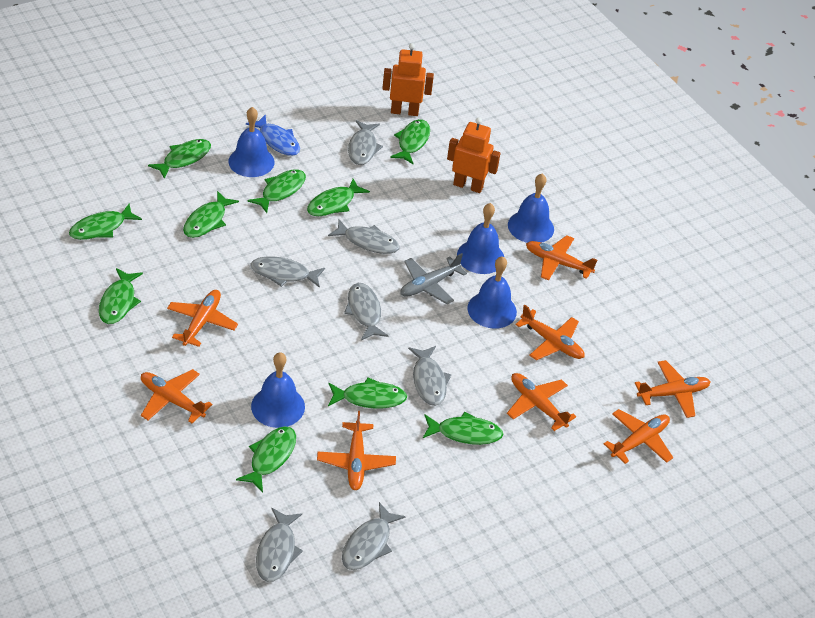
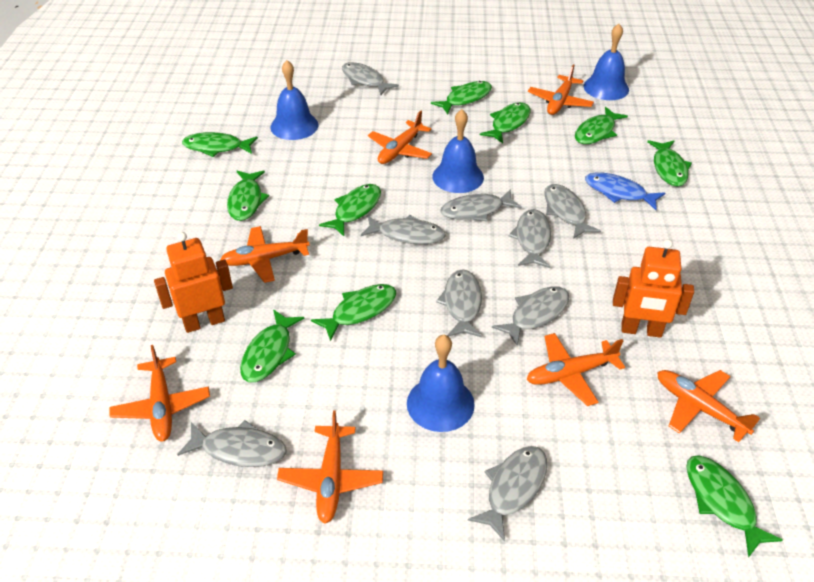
blue bell: [228,107,275,177] [251,352,305,428] [457,203,504,274] [467,256,517,329] [508,174,554,243] = 5 -> [270,60,318,140] [407,335,475,432] [432,109,484,193] [584,24,629,100] = 4
grey fish: [250,257,325,288] [256,508,303,582] [328,219,400,254] [342,502,406,570] [344,283,388,340] [348,120,383,165] [408,346,451,406] = 7 -> [177,420,287,467] [342,62,399,95] [361,215,446,244] [436,269,482,338] [440,189,522,222] [468,446,547,542] [492,286,569,347] [509,209,551,268] [544,184,601,239] = 9
grey plane: [400,253,467,304] = 1 -> none = 0
orange plane: [141,369,213,423] [167,290,238,347] [317,411,396,490] [507,373,576,431] [515,304,585,360] [526,235,597,280] [604,409,673,464] [635,360,710,418] = 8 -> [109,345,210,442] [220,226,310,283] [277,410,383,524] [368,111,432,164] [527,333,625,406] [528,64,594,115] [657,370,760,442] = 7

